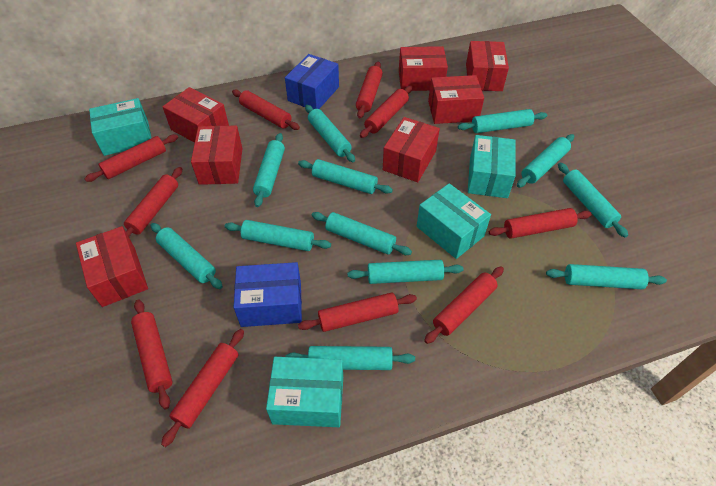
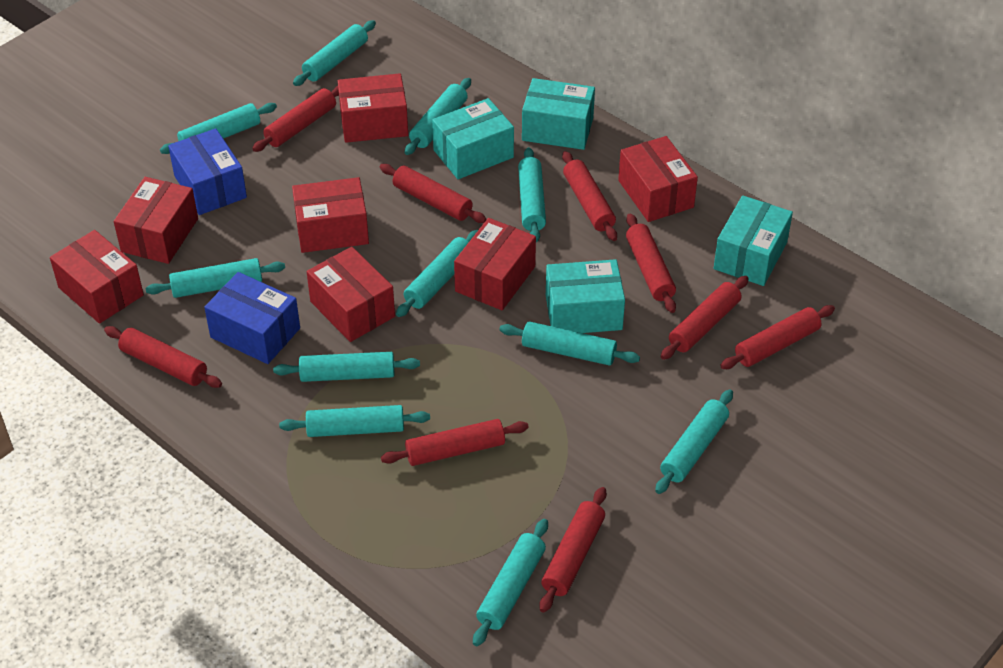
red rolling pin: [85,134,178,182] [124,167,182,237] [131,299,173,409] [161,329,244,447] [232,89,300,130] [298,293,417,332] [356,62,383,118] [360,86,412,138] [424,266,504,344] [489,208,592,239] = 10 -> [104,326,222,388] [252,86,339,152] [380,164,487,223] [381,419,529,466] [539,487,606,613] [562,151,617,241] [626,214,676,313] [661,276,749,360] [720,305,835,369] = 9
turquoise rolling pin: [150,223,223,289] [225,220,331,251] [253,133,285,207] [286,346,415,370] [298,159,393,194] [305,105,355,162] [312,212,412,255] [348,260,464,284] [458,109,547,133] [517,134,574,188] [546,264,667,289] [558,162,628,238] = 12 -> [146,258,285,298] [160,103,277,154] [273,352,420,382] [279,405,430,437] [293,20,376,86] [396,230,478,317] [405,78,471,155] [473,519,548,646] [499,321,640,366] [518,147,546,242] [655,389,733,494] = 11

